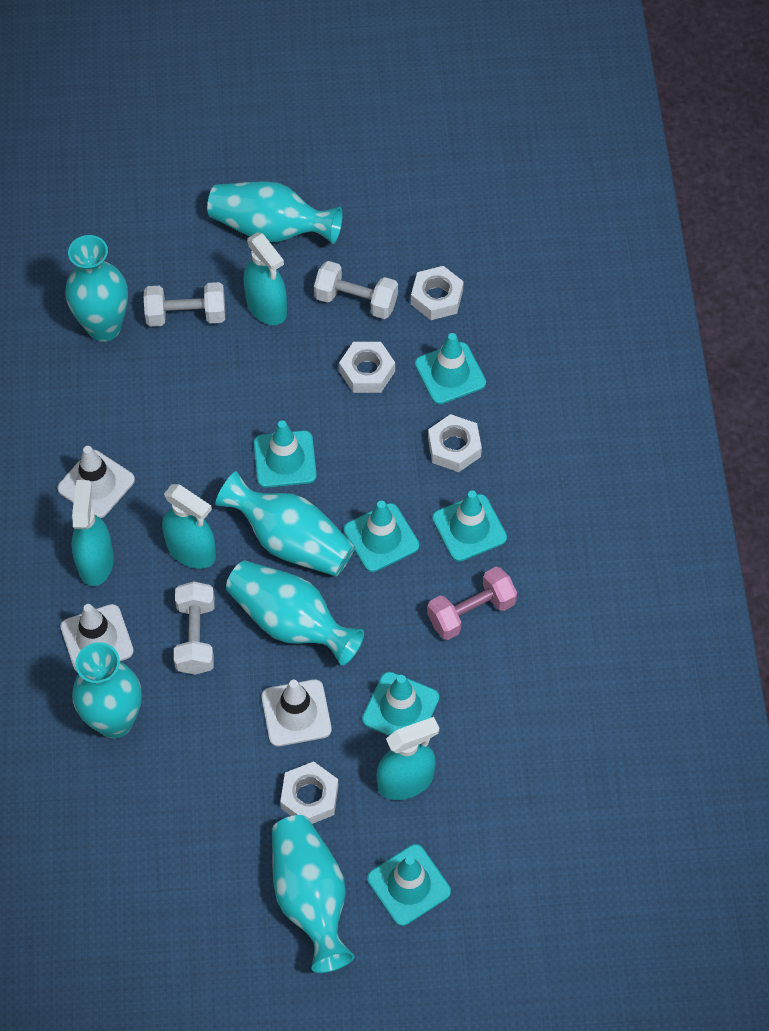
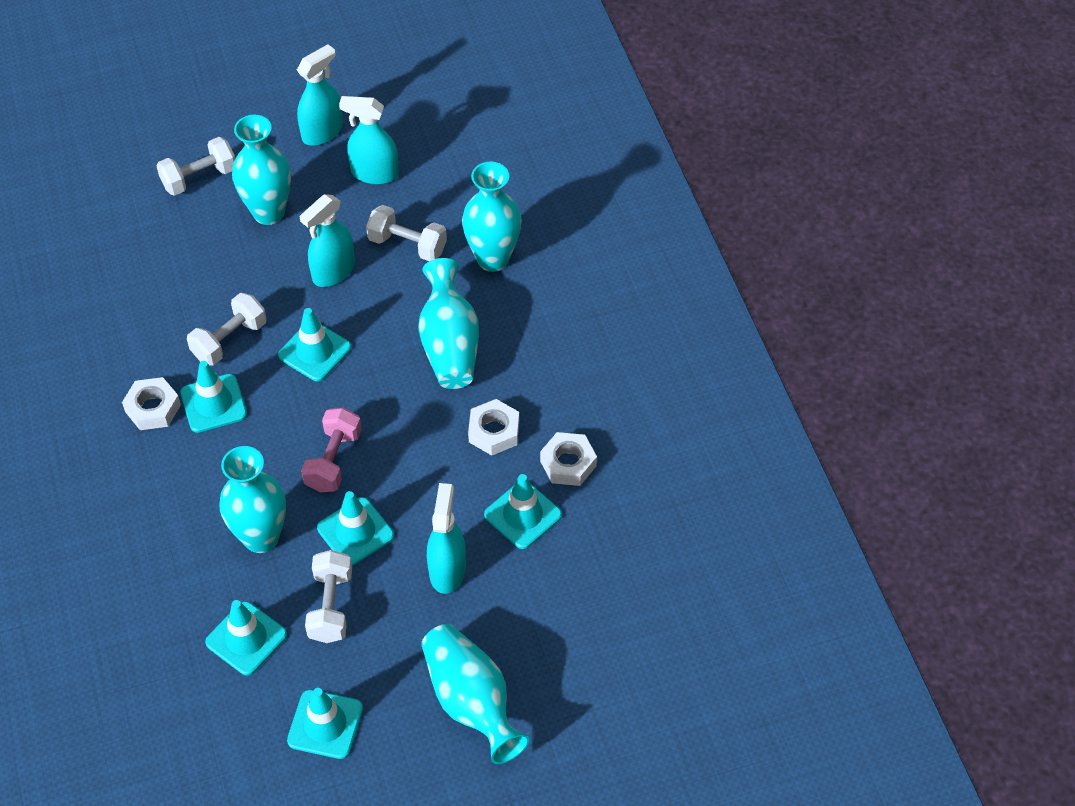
turquoise vase: [65,235,128,342] [72,642,142,738] [207,181,343,244] [215,471,355,576] [226,561,364,665] [272,815,354,973] = 6 -> [219,446,286,553] [232,115,291,225] [418,258,479,389] [421,624,529,764] [462,162,522,272] = 5
white dumbbell: [144,282,225,327] [174,581,215,675] [314,261,398,319] = 3 -> [156,137,235,196] [187,293,267,366] [305,550,352,643] [366,205,447,261] = 4
white nut: [280,761,338,824] [339,342,395,393] [411,266,464,320] [428,414,482,472] = 4 -> [122,377,181,430] [468,399,519,455] [540,432,597,486] = 3
white traffic cone: [57,446,135,518] [60,604,134,672] [262,679,332,746] = 3 -> none = 0

